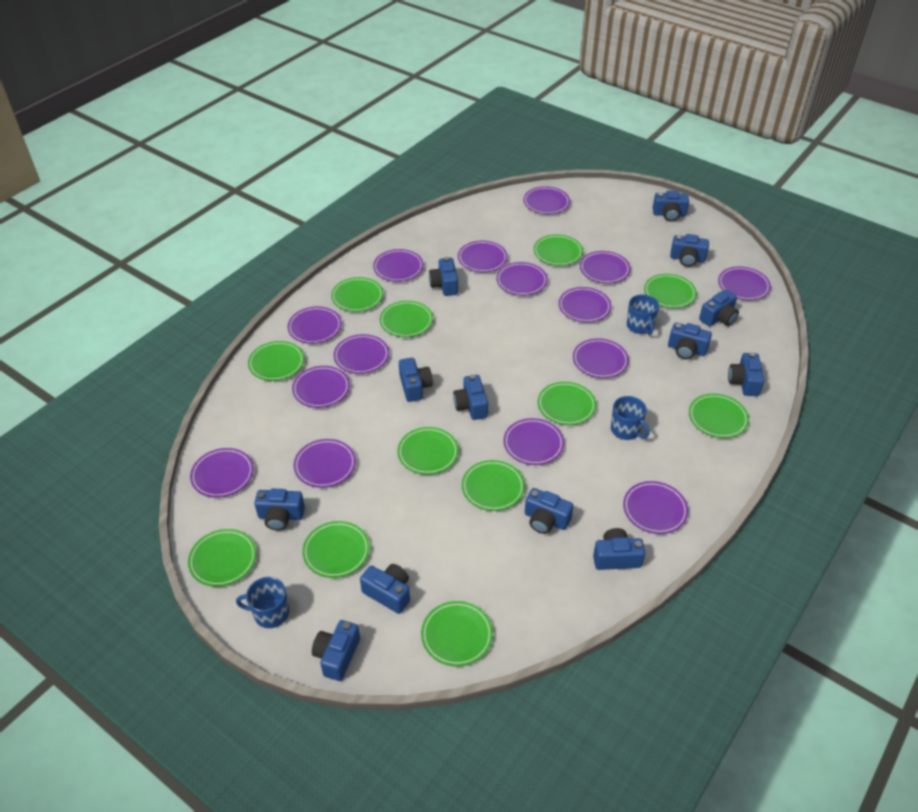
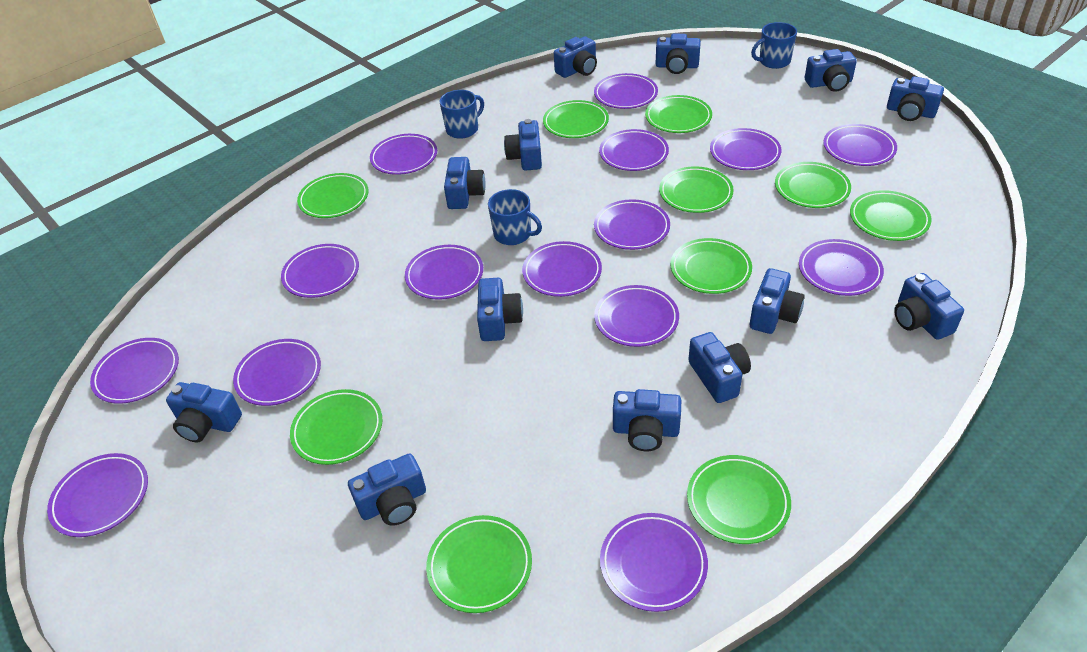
green plate: [188,529,257,587] [248,341,304,381] [302,521,370,578] [331,277,383,312] [380,301,433,337] [397,427,459,475] [421,601,493,667] [462,460,525,511] [533,234,583,266] [538,382,596,425] [644,274,697,308] [689,394,749,438] = 12 -> [290,389,383,465] [297,173,369,218] [426,515,532,613] [543,100,609,138] [645,95,712,133] [659,166,734,213] [670,238,752,294] [687,455,791,544] [775,162,851,208] [850,190,932,241] = 10

